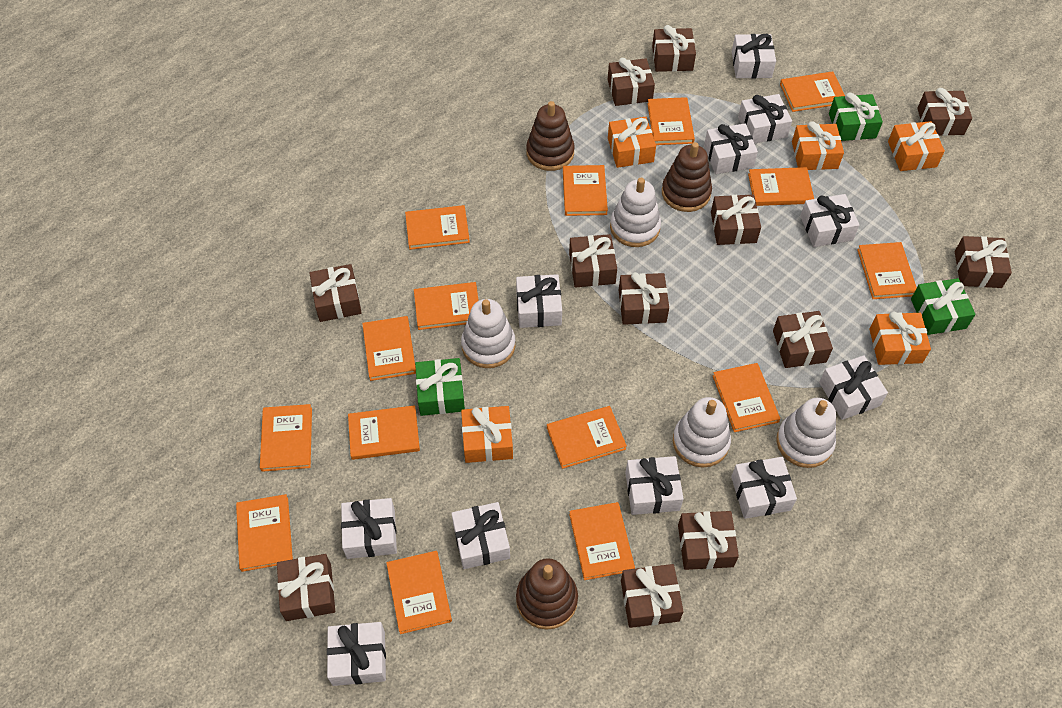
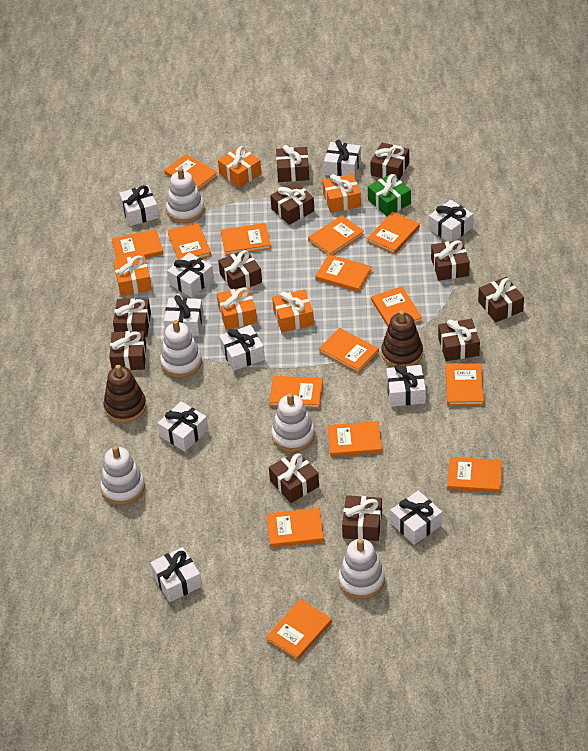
brown gift: [277,554,335,621] [310,264,362,322] [569,234,617,288] [608,58,655,106] [619,272,669,325] [621,564,684,628] [652,25,696,72] [678,511,739,570] [711,194,761,245] [773,311,833,368] [917,88,972,136] [955,236,1012,288] = 12 -> [109,331,146,370] [113,298,151,337] [218,249,262,289] [269,451,319,503] [270,182,314,225] [276,145,309,182] [342,495,382,541] [370,142,409,180] [431,240,470,281] [438,319,480,361] [478,277,524,323] = 11
brown stacking toy: [516,558,578,630] [526,101,575,171] [662,142,712,212] = 3 -> [103,365,146,423] [381,310,423,367] = 2
green gift: [415,358,465,416] [829,92,883,141] [911,278,976,335] = 3 -> [368,174,411,217] = 1
white gift: [327,622,386,686] [341,498,397,559] [451,502,510,569] [516,274,562,328] [625,456,684,515] [704,124,758,174] [731,457,797,519] [732,34,776,79] [738,94,792,144] [800,194,859,247] [819,355,888,420] = 11 -> [119,185,159,226] [150,547,202,602] [158,401,208,452] [164,295,203,336] [167,252,214,298] [219,325,265,371] [324,140,361,178] [386,364,426,407] [390,490,442,545] [429,200,473,242] = 10
white stacking toy: [461,299,515,368] [610,178,661,247] [673,397,731,467] [776,398,836,468] = 4 -> [100,446,145,505] [160,320,202,378] [166,168,204,223] [271,393,315,452] [338,538,385,599] = 5

